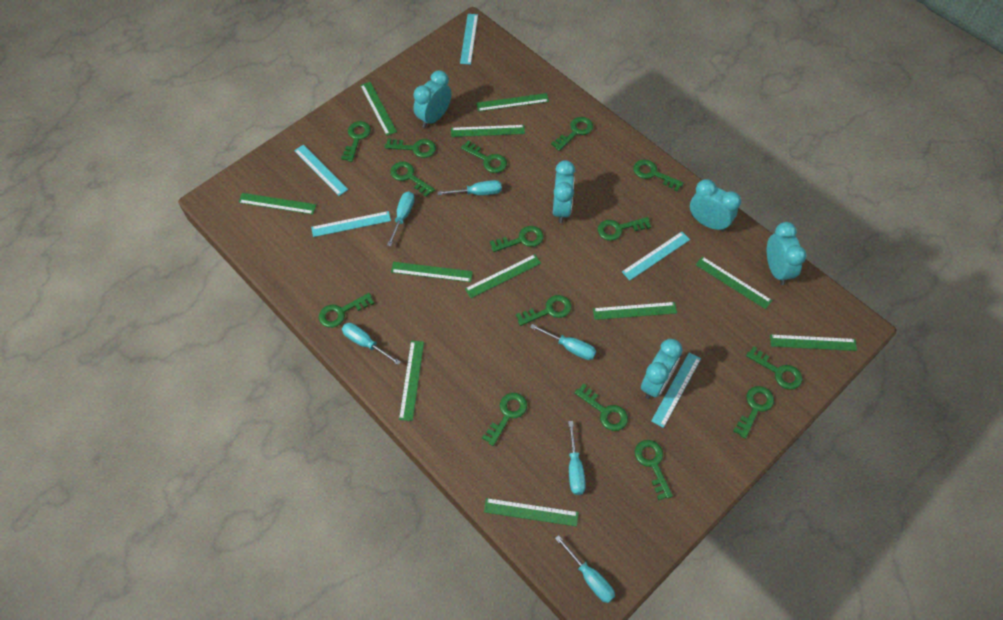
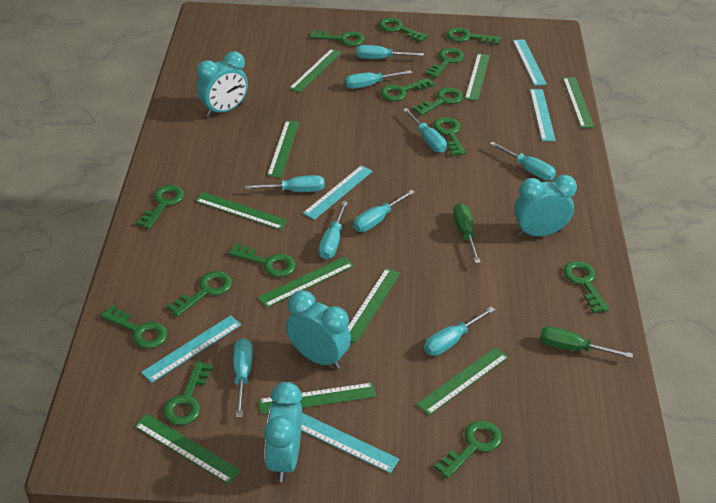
green key: [319,293,375,328] [341,121,371,162] [385,138,436,158] [390,162,435,197] [461,140,507,173] [482,393,527,446] [490,226,543,252] [516,295,571,326] [551,117,593,151] [574,383,628,431] [598,217,651,241] [633,159,683,191] [635,440,673,500] [733,386,774,439] [746,346,802,390] = 15 -> [101,305,168,349] [136,185,184,229] [163,361,213,425] [167,271,232,317] [228,243,296,277] [310,30,365,46] [379,18,428,42] [380,78,435,101] [413,87,463,116] [425,48,464,78] [433,117,466,156] [434,420,502,479] [446,27,501,45] [564,261,609,313] = 14
green ruler: [238,193,316,214] [360,82,397,136] [391,262,473,282] [399,341,424,421] [451,125,525,137] [465,254,541,298] [476,93,549,112] [484,498,579,527] [593,302,677,320] [696,256,772,309] [770,334,857,351] = 11 -> [134,414,241,484] [195,192,288,230] [258,256,354,308] [258,382,376,414] [267,120,299,178] [289,49,342,93] [348,268,401,343] [416,347,508,415] [465,53,490,101] [563,77,594,128] = 10
green screwdriver: none = 0 -> [453,203,481,263] [540,326,633,358] = 2
turquoise clock: [413,70,451,128] [553,160,575,223] [641,339,683,399] [690,179,741,232] [767,222,807,285] = 5 -> [197,51,248,117] [264,382,302,482] [286,290,351,369] [514,174,577,236] = 4
turquoise screwdriver: [342,323,401,365] [387,191,415,246] [437,180,502,195] [530,324,596,360] [555,535,615,603] [568,421,586,495] = 6 -> [233,338,253,417] [245,175,325,192] [319,201,348,259] [345,70,412,89] [353,190,415,232] [356,45,424,59] [403,108,447,153] [424,306,495,356] [490,141,556,180] = 9

